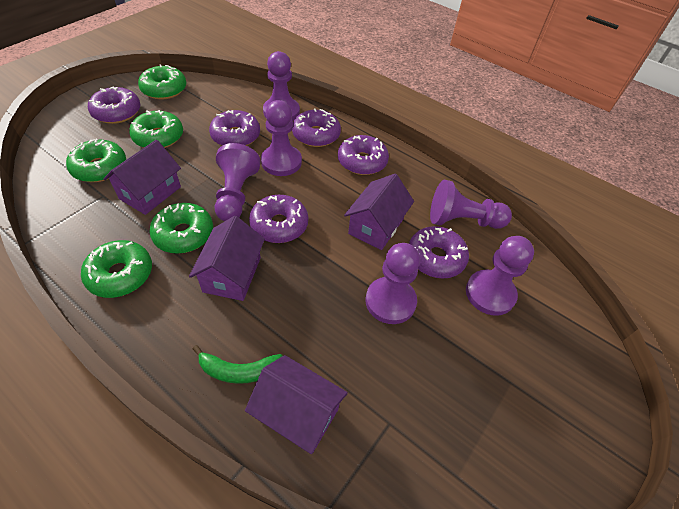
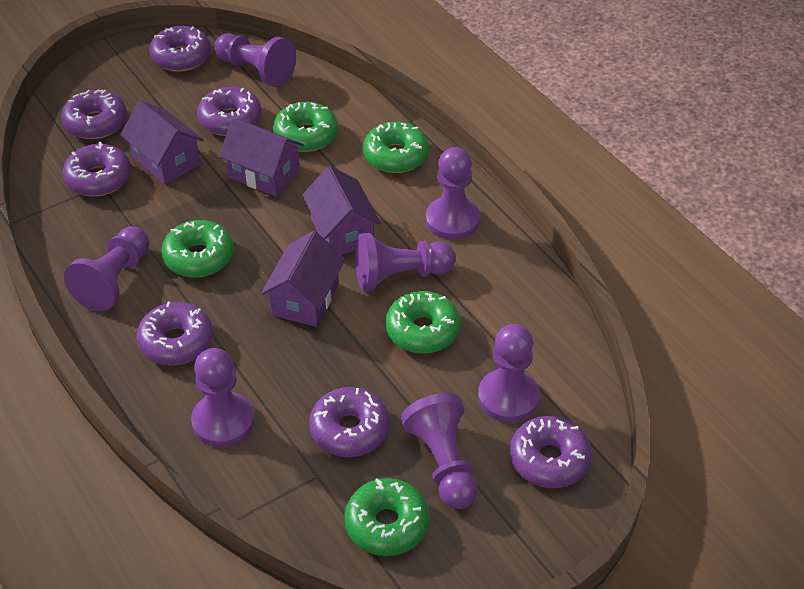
green banana: [193,345,283,384] = 1 -> none = 0
purple donut: [88,87,141,124] [209,110,260,146] [249,195,308,243] [292,108,341,147] [338,135,389,175] [409,226,469,279] = 6 -> [61,89,127,139] [62,142,131,196] [136,301,213,365] [149,26,211,72] [197,87,262,136] [309,387,389,457] [510,416,592,488] = 7
purple pawn: [214,143,261,221] [261,100,302,176] [263,51,300,121] [366,243,420,324] [430,180,512,229] [466,236,534,316] = 6 -> [64,226,149,311] [191,348,255,447] [214,33,296,87] [355,233,456,291] [401,393,478,509] [426,147,480,240] [478,324,540,423] = 7

